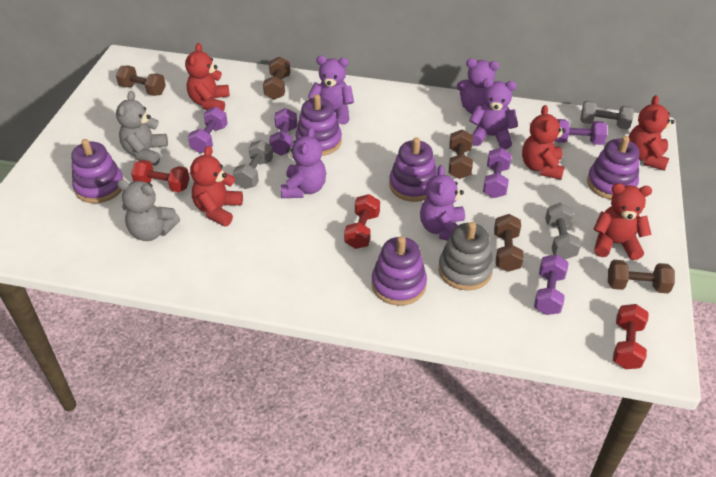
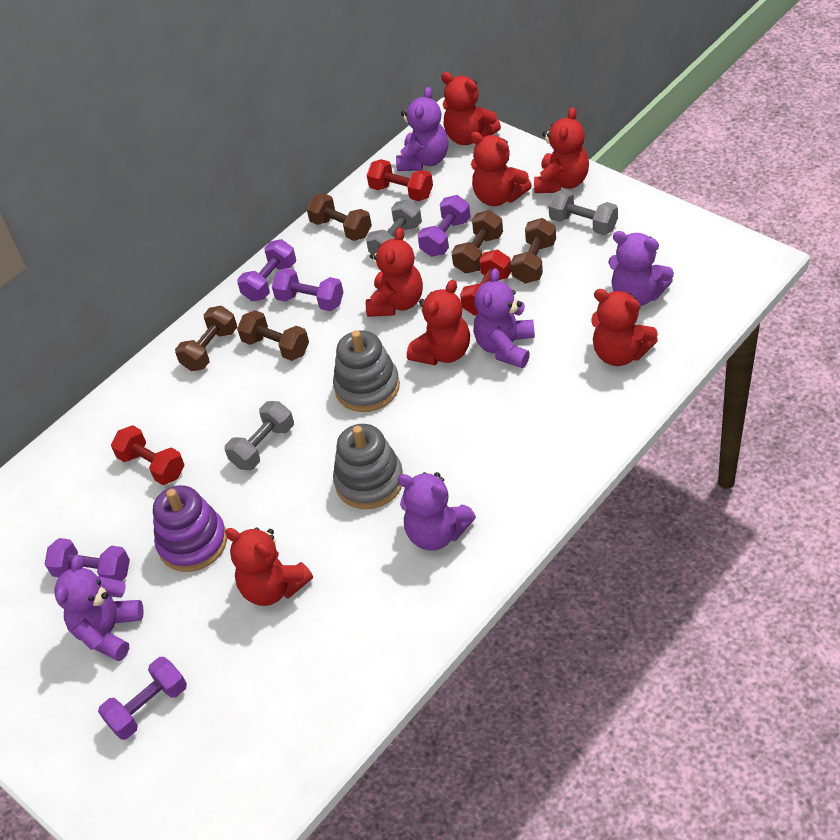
grey stacking toy: [438,222,494,291] = 1 -> [333,330,400,412] [333,424,403,509] = 2
grey teddy bear: [116,91,168,165] [117,180,180,241] = 2 -> none = 0
purple stacking toy: [71,139,124,203] [296,94,342,156] [371,236,427,306] [389,137,438,202] [587,136,640,200] = 5 -> [153,485,227,572] = 1
red teddy bear: [185,43,230,111] [190,146,243,226] [522,105,566,180] [593,183,652,260] [629,95,674,171] = 5 -> [225,527,313,606] [366,227,423,317] [407,280,470,365] [441,72,501,145] [470,132,532,206] [534,107,589,193] [591,289,658,366] = 7

